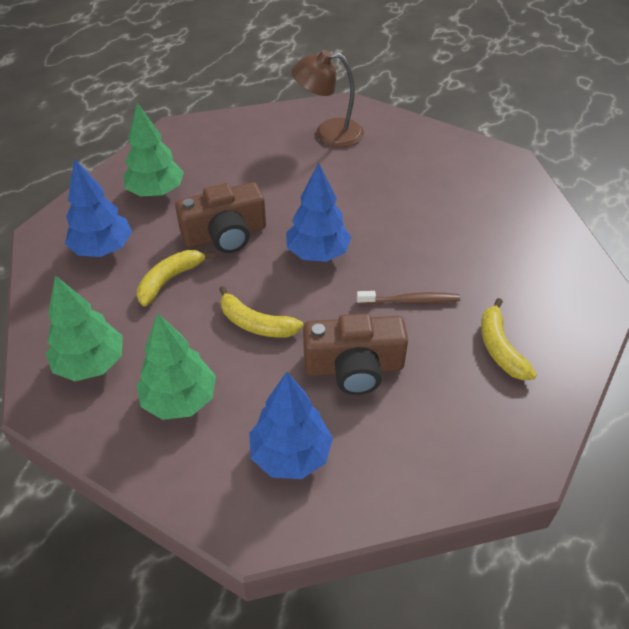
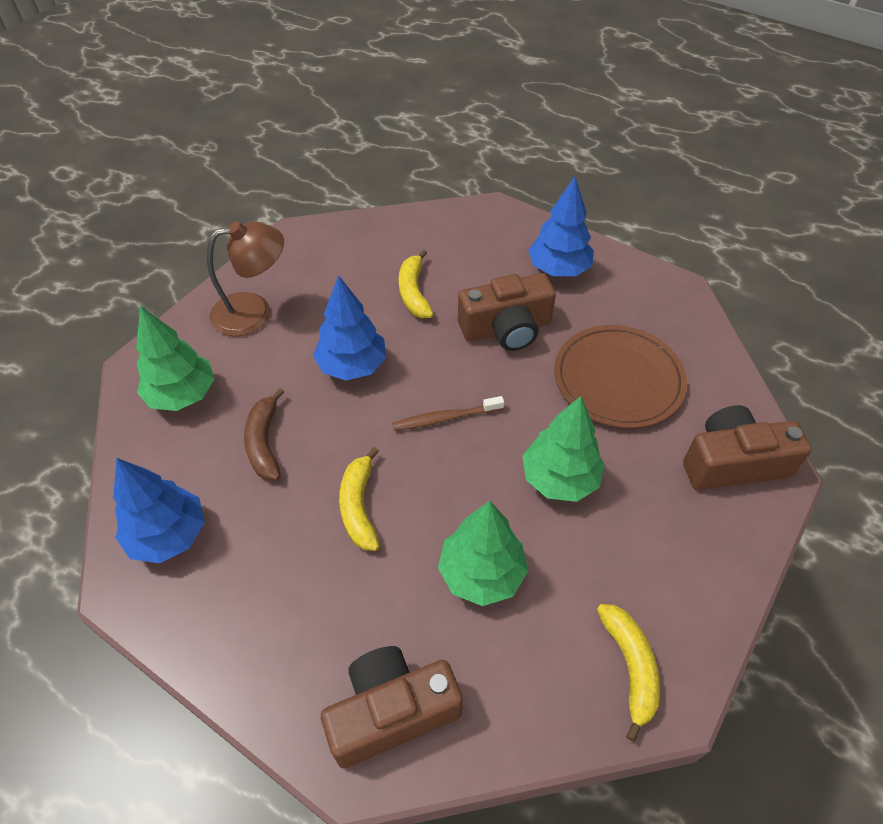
brown banana: none = 0 -> [244,388,284,480] = 1
brown camera: [175,182,266,253] [303,313,408,395] = 2 -> [321,646,463,768] [458,273,556,351] [683,405,811,490] = 3
brown plate: none = 0 -> [554,325,687,428] = 1

